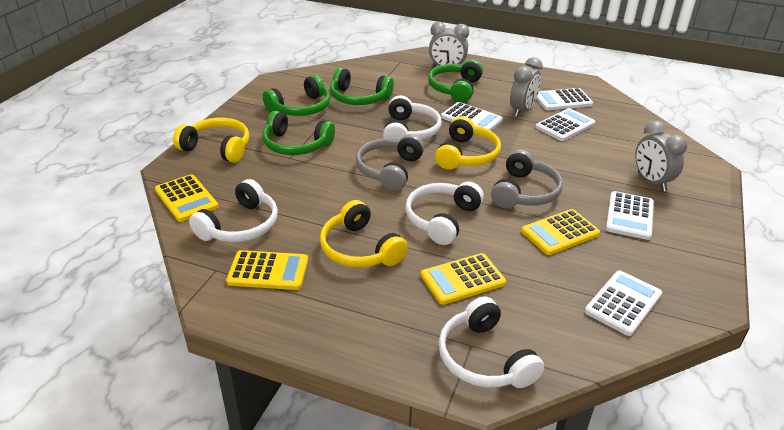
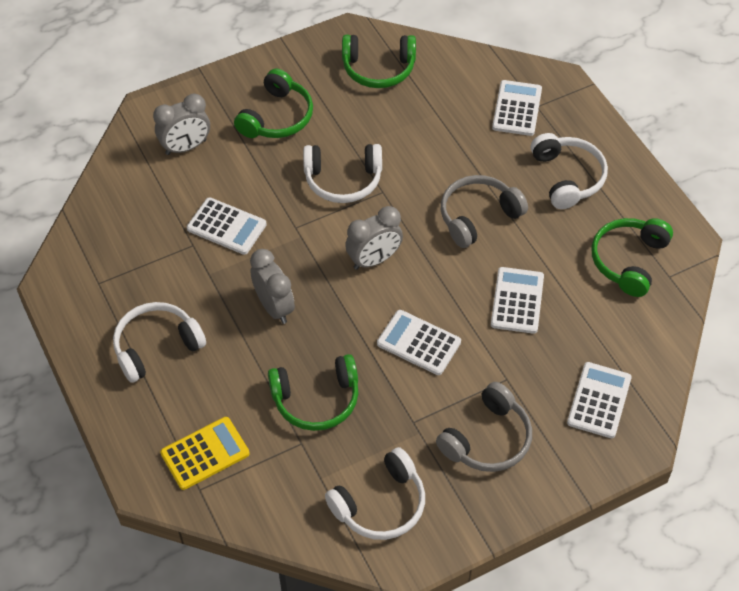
yellow calculator: [155,174,218,222] [226,250,308,290] [421,253,506,305] [521,209,600,255] = 4 -> [160,417,250,490] = 1
yellow headphones: [173,118,249,163] [320,200,408,267] [435,116,501,170] = 3 -> none = 0

